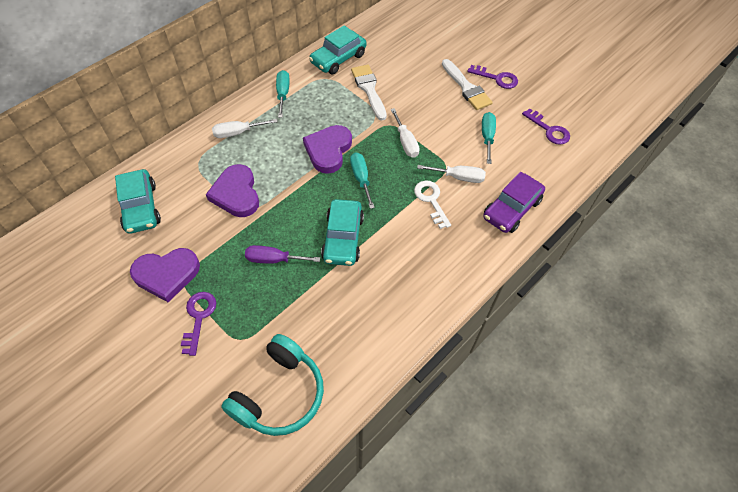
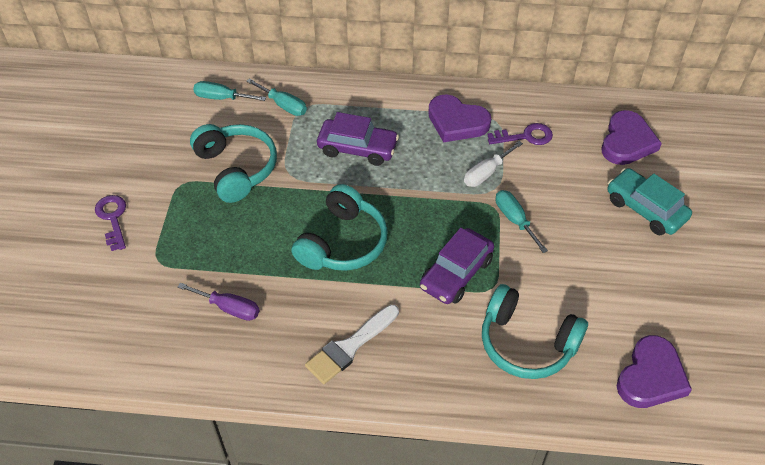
purple car: [483,172,545,233] = 1 -> [317,112,399,166] [420,228,494,304] = 2
purple key: [181,292,216,356] [467,65,518,89] [522,108,570,145] = 3 -> [95,195,126,251] [488,123,553,145] = 2
turquoise car: [115,169,161,234] [309,25,367,74] [321,199,364,266] = 3 -> [607,168,692,235] = 1
turquoise headphones: [221,334,324,436] = 1 -> [190,124,277,203] [291,184,388,271] [482,284,588,379] = 3
white brush: [351,64,387,120] [442,59,493,110] = 2 -> [305,305,399,384] = 1
white key: [414,181,451,229] = 1 -> none = 0
white screwdriver: [212,119,277,138] [391,108,420,158] [417,165,486,183] = 3 -> [464,141,523,187] = 1

